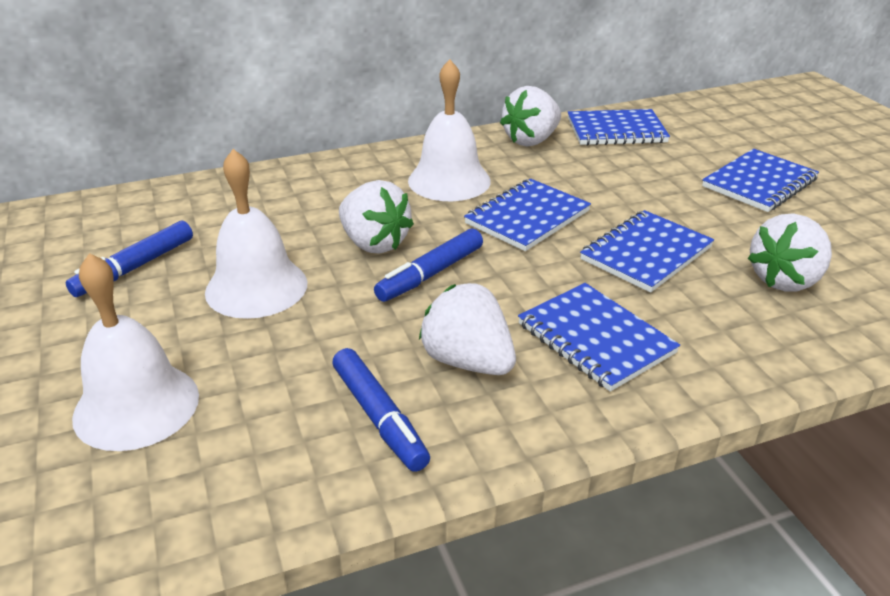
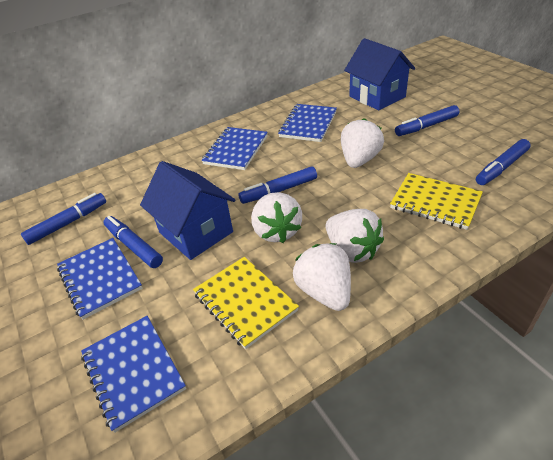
blue house: none = 0 -> [140,161,236,260] [344,38,415,111] = 2
blue marker: [66,221,193,297] [332,348,430,472] [374,228,483,302] = 3 -> [21,193,106,245] [103,216,163,268] [238,166,317,204] [395,105,459,136] [476,139,531,185] = 5
blue notebook: [464,179,591,251] [518,283,680,392] [568,109,670,146] [580,210,714,293] [702,149,819,212] = 5 -> [57,238,143,320] [81,316,186,433] [201,127,268,170] [278,104,337,142] = 4
white bell: [72,253,199,451] [205,149,307,319] [408,59,491,201] = 3 -> none = 0
yellow notebook: none = 0 -> [193,257,299,349] [390,173,483,230] = 2

